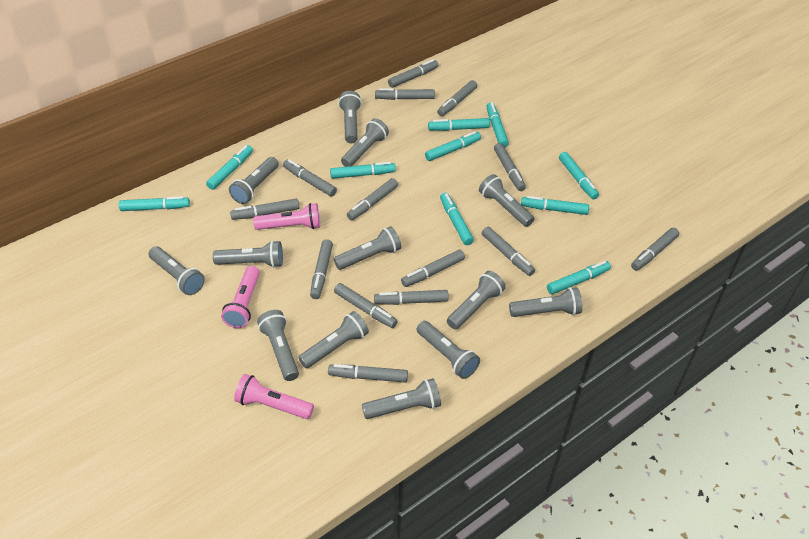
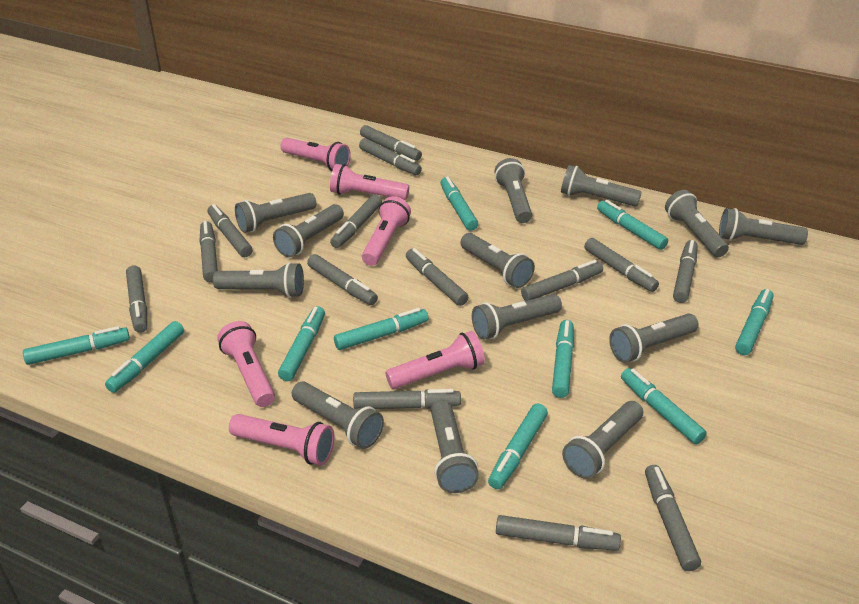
pink flashlight: [221,266,260,328] [234,374,314,419] [253,203,320,230] = 3 -> [217,321,275,407] [229,414,334,465] [280,138,351,171] [330,164,409,200] [362,196,411,266] [385,331,485,389] = 6

